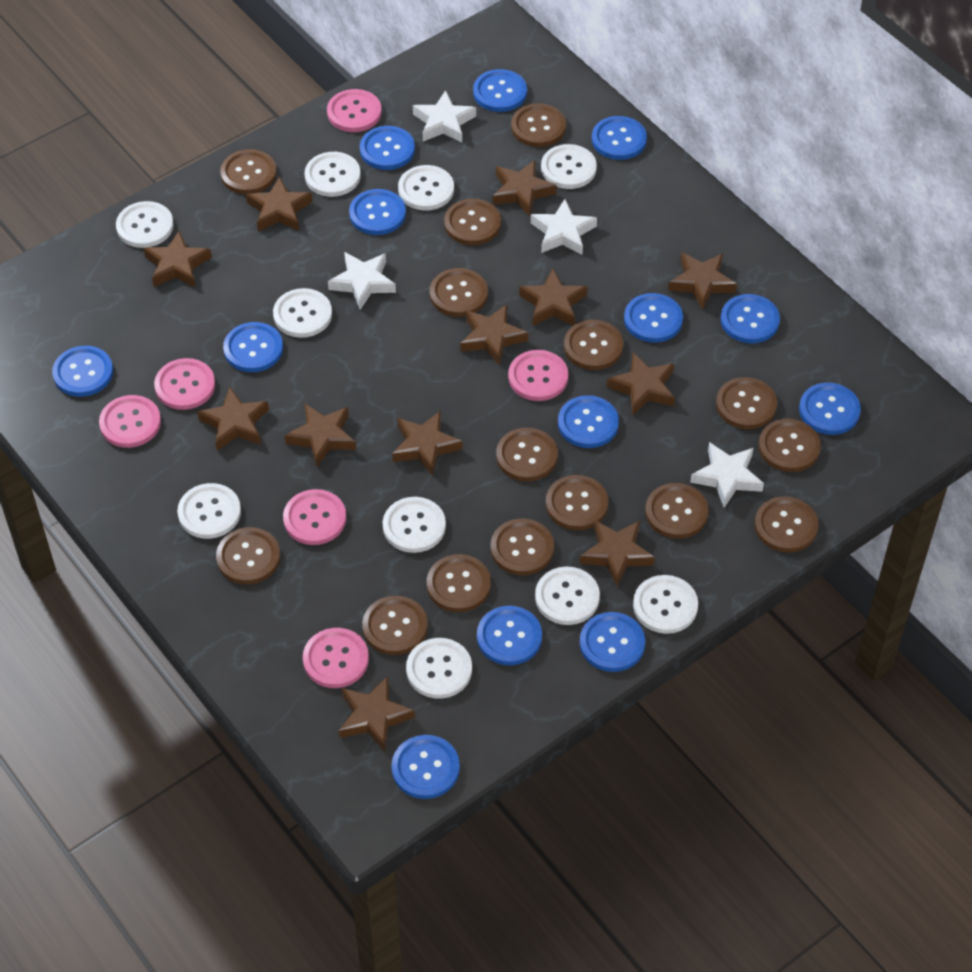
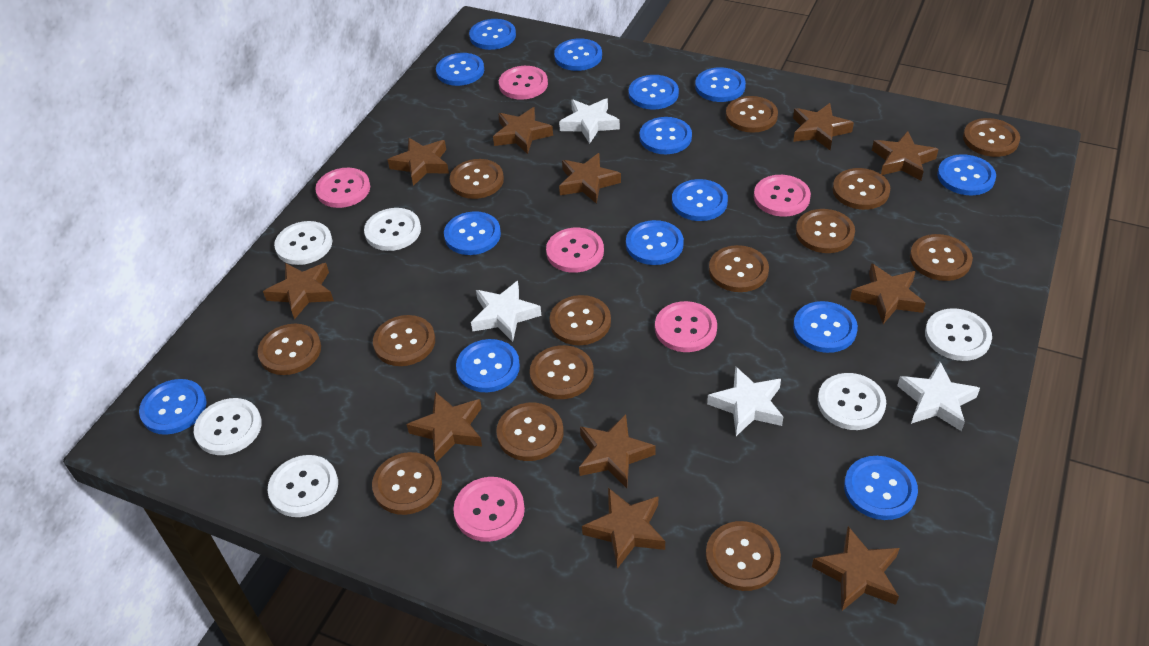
blue button: [52,346,113,397] [223,322,283,372] [349,189,406,235] [360,126,415,170] [391,735,460,799] [473,69,527,112] [477,606,542,665] [558,395,619,448] [580,612,645,672] [592,116,647,160] [624,293,683,343] [720,294,780,343] [799,383,861,435] = 13 -> [139,379,207,435] [436,53,484,86] [444,211,501,255] [456,339,520,392] [469,19,516,50] [554,38,602,71] [626,220,684,265] [629,75,679,110] [639,117,692,154] [672,179,728,221] [695,67,746,102] [793,301,858,353] [844,456,918,520] [937,154,996,195] = 14
brown button: [216,527,280,584] [220,149,277,194] [362,596,428,655] [427,554,491,612] [430,268,488,317] [444,199,501,245] [491,519,554,575] [496,428,558,481] [511,103,566,147] [546,475,608,530] [564,320,623,370] [645,483,709,538] [716,377,777,429] [755,496,818,552] [758,419,821,472] = 15 -> [257,324,321,375] [372,452,442,515] [373,315,435,366] [450,159,504,199] [496,403,564,461] [530,345,594,399] [549,295,611,345] [706,521,781,591] [709,245,769,292] [726,96,778,133] [796,209,855,253] [833,168,890,210] [910,234,973,281] [963,118,1020,157] = 14
brown star: [143,231,212,287] [197,387,269,451] [246,176,312,231] [285,404,356,467] [339,676,415,751] [392,411,463,476] [460,304,528,366] [493,160,557,216] [519,269,587,326] [580,520,655,587] [607,352,675,416] [668,252,737,310] = 12 -> [263,263,334,320] [388,138,449,186] [406,392,482,463] [493,107,553,154] [559,153,621,204] [579,414,656,488] [582,488,665,569] [793,103,854,150] [812,526,900,611] [850,263,926,324] [872,131,939,181] = 11
white button: [116,201,174,248] [177,483,241,539] [273,288,332,338] [305,152,361,197] [383,497,446,553] [398,165,454,211] [406,638,472,699] [535,567,600,625] [541,144,597,189] [633,575,698,634] = 10 -> [194,398,262,455] [268,455,338,517] [274,221,332,265] [364,208,421,251] [817,373,886,430] [925,308,992,361] = 6

